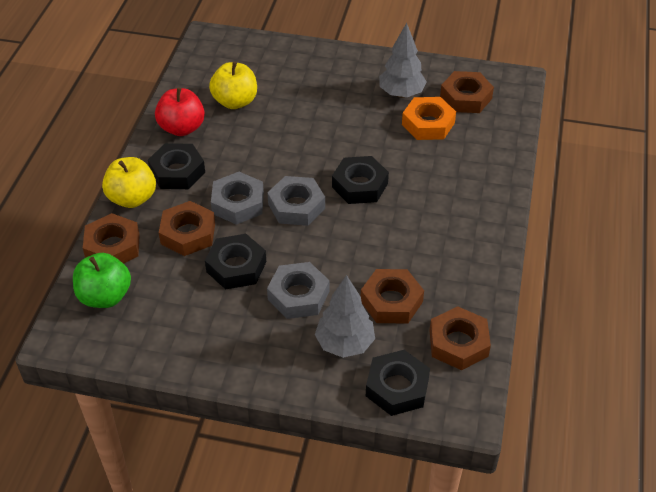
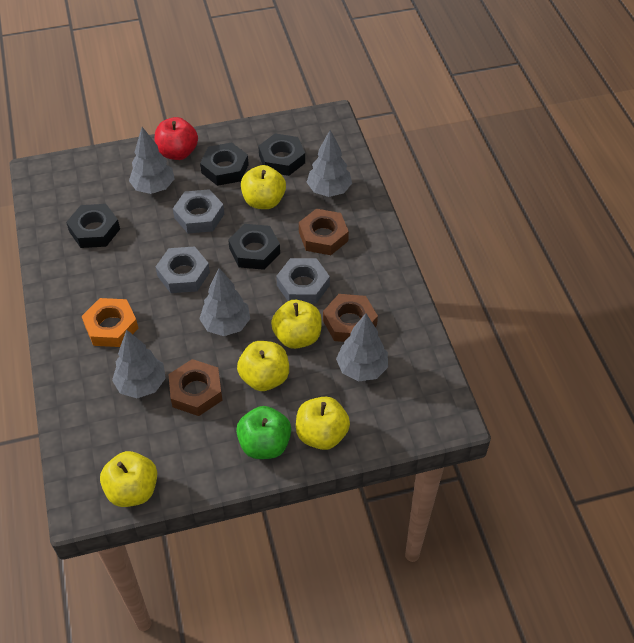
brown nut: [83,213,140,264] [159,201,215,256] [361,269,424,324] [429,306,491,370] [440,71,494,113] = 5 -> [168,359,222,416] [299,209,349,255] [323,294,378,342] = 3
grey tree: [315,275,375,358] [379,23,427,98] = 2 -> [112,330,166,398] [129,127,175,194] [199,268,250,336] [307,130,352,197] [336,313,388,382] = 5
yellow apple: [102,157,156,208] [209,62,257,109] = 2 -> [100,451,157,507] [237,341,289,391] [241,165,286,209] [271,300,322,349] [296,397,350,450] = 5

